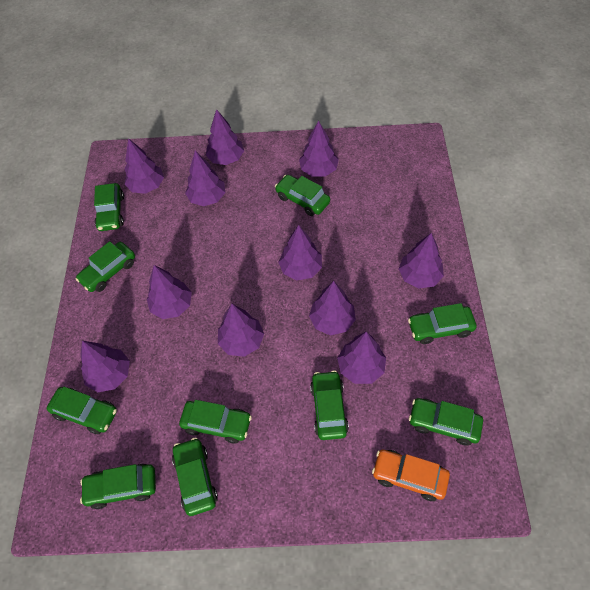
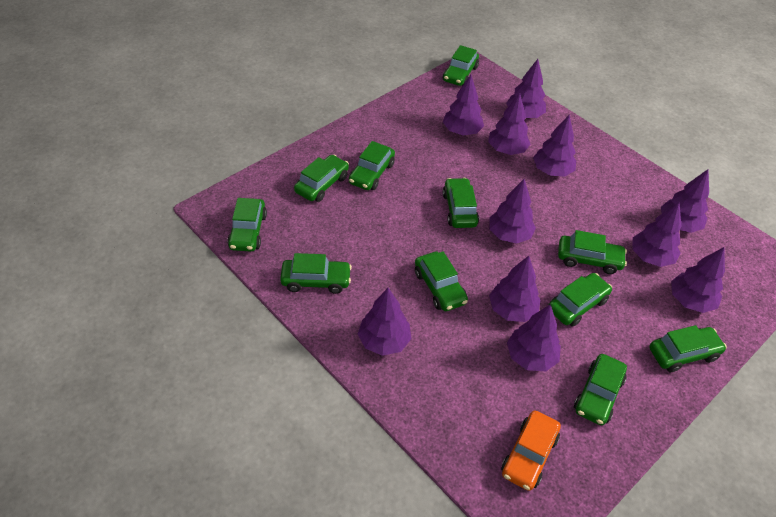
green car: [47,387,117,434] [75,241,135,292] [80,464,156,509] [94,183,124,231] [172,438,218,516] [179,400,252,444] [275,175,330,216] [310,370,349,440] [408,303,477,344] [409,398,483,446] = 10 -> [227,198,267,251] [280,253,352,294] [294,155,349,202] [349,141,395,190] [415,251,468,311] [443,45,479,86] [443,178,479,228] [548,273,612,327] [558,230,627,274] [574,354,627,425] [649,325,727,372] = 11

